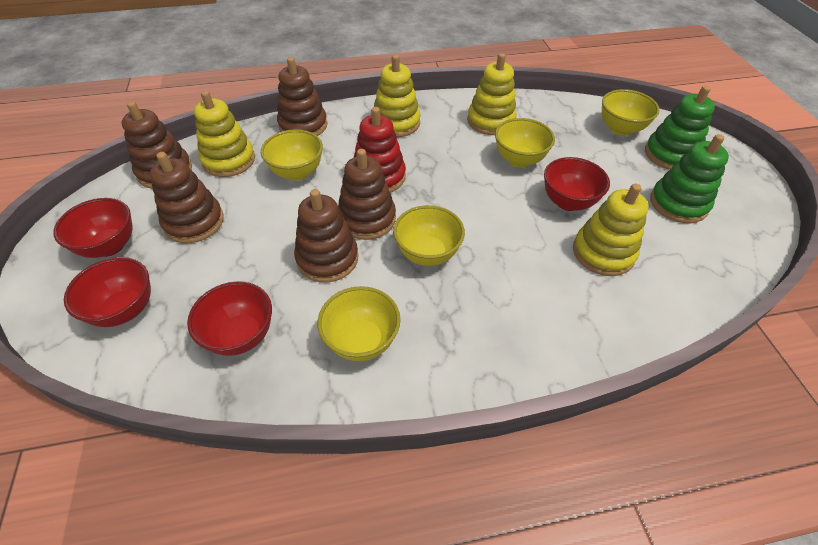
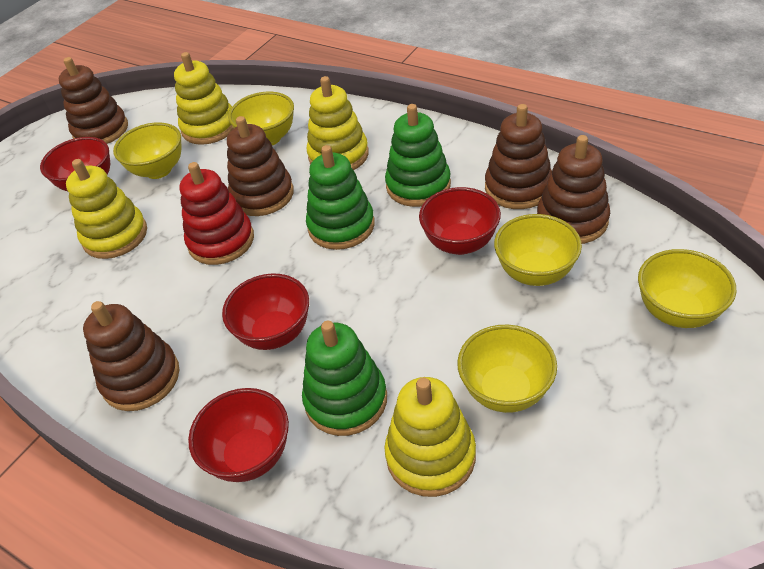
green stacking toy: [645,86,715,170] [650,134,729,224] = 2 -> [302,321,387,436] [306,145,375,250] [385,104,451,207] = 3

